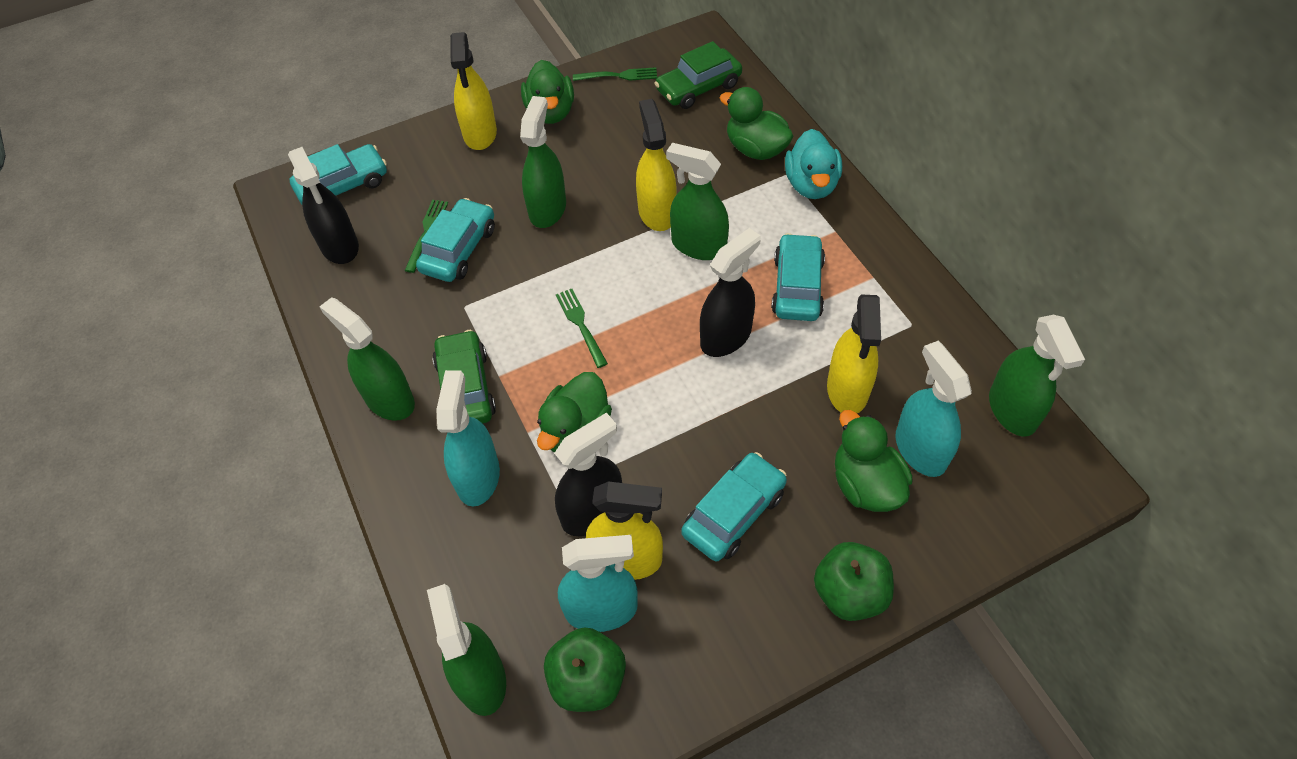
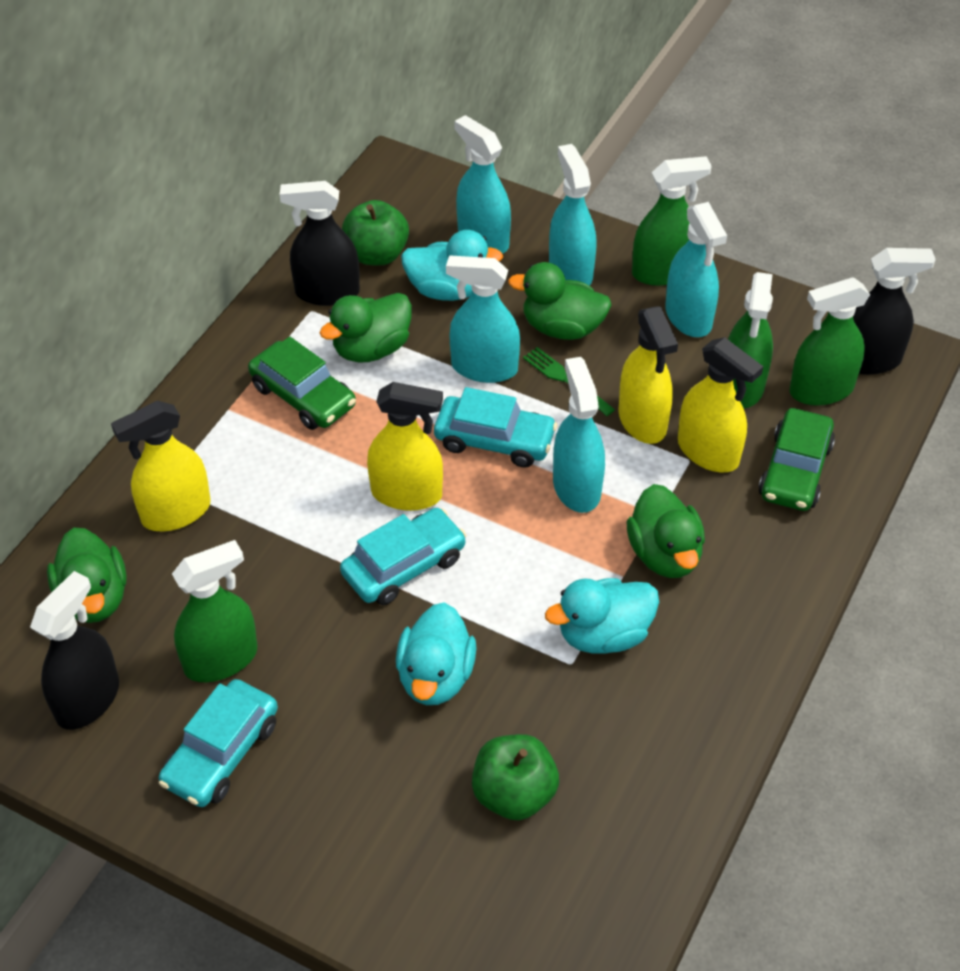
green fork: [405,200,448,273] [556,289,608,368] [573,67,657,81] = 3 -> [523,347,615,416] = 1
green spray bottle: [319,297,415,421] [427,584,506,716] [520,96,566,228] [666,143,729,260] [989,315,1085,437] = 5 -> [172,540,257,682] [632,156,712,286] [728,272,773,408] [789,277,870,406] = 4
turquoise car: [289,144,387,204] [416,198,495,282] [681,452,787,561] [771,233,825,321] = 4 -> [159,679,278,807] [340,508,466,605] [434,387,557,468] = 3
turquoise duck: [785,129,842,199] = 1 -> [396,603,476,705] [401,230,503,301] [545,578,659,654] = 3
turquoise spray bottle: [436,370,500,506] [558,535,638,632] [896,341,972,477] = 3 -> [446,255,520,383] [454,115,511,254] [549,144,597,286] [553,357,605,513] [665,202,727,337] = 5

